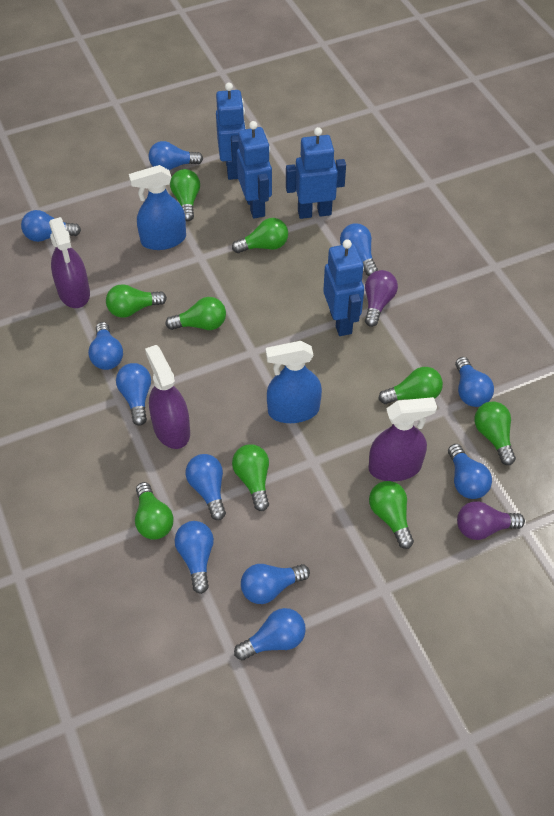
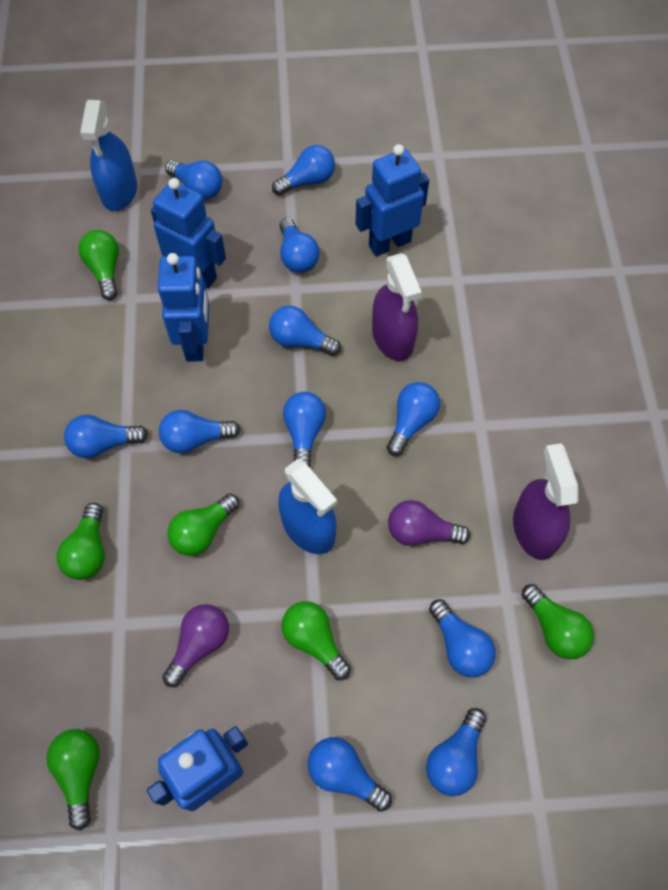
green light bulb: [106,284,167,318] [135,482,174,540] [165,297,226,330] [170,169,200,221] [232,218,288,253] [232,444,269,511] [369,481,414,549] [379,367,443,404] [474,402,516,465] = 9 -> [46,729,100,830] [57,503,105,580] [78,230,119,300] [168,493,240,556] [281,601,351,680] [522,584,594,659] = 6
purple spray bottle: [49,217,90,308] [145,345,190,449] [369,397,437,482] = 3 -> [372,253,422,361] [513,443,578,560] = 2

